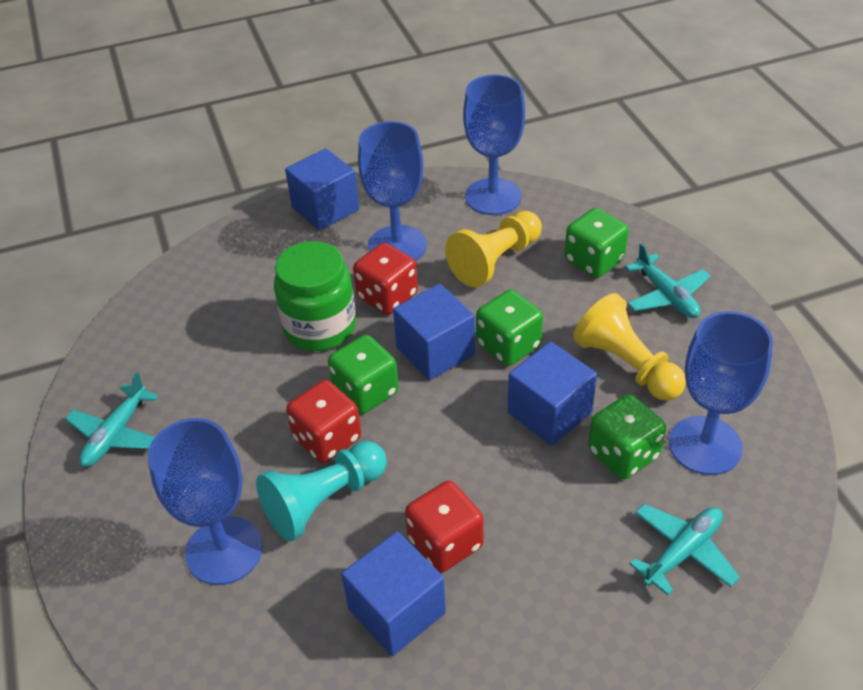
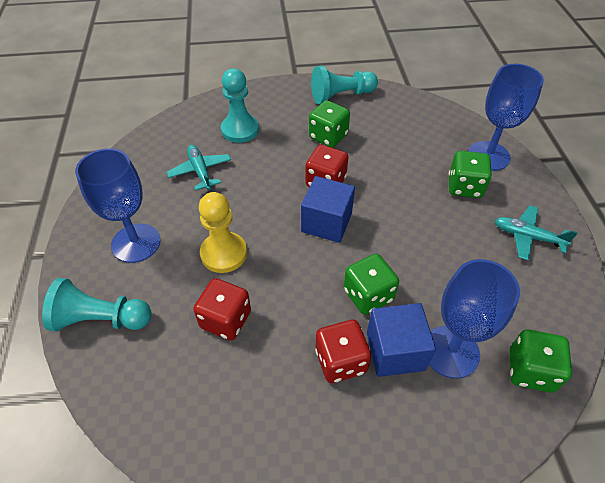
blue cube: [285,148,359,231] [341,531,446,656] [393,284,475,380] [508,341,597,446] = 4 -> [301,176,355,243] [367,303,436,377] = 2
blue goblet: [148,418,263,585] [358,121,427,261] [463,74,525,215] [669,311,773,475] = 4 -> [75,148,160,263] [429,259,520,379] [468,64,544,171] = 3
green jar: [274,241,356,351] = 1 -> none = 0
turquoise pawn: [256,441,387,542] = 1 -> [42,278,151,331] [221,68,259,143] [311,66,378,104] = 3
turquoise plane: [65,372,158,467] [625,243,711,318] [630,504,740,595] = 3 -> [166,145,231,191] [494,206,578,260] = 2
yellow pawn: [445,211,542,287] [573,293,686,401] = 2 -> [199,192,247,273] = 1

